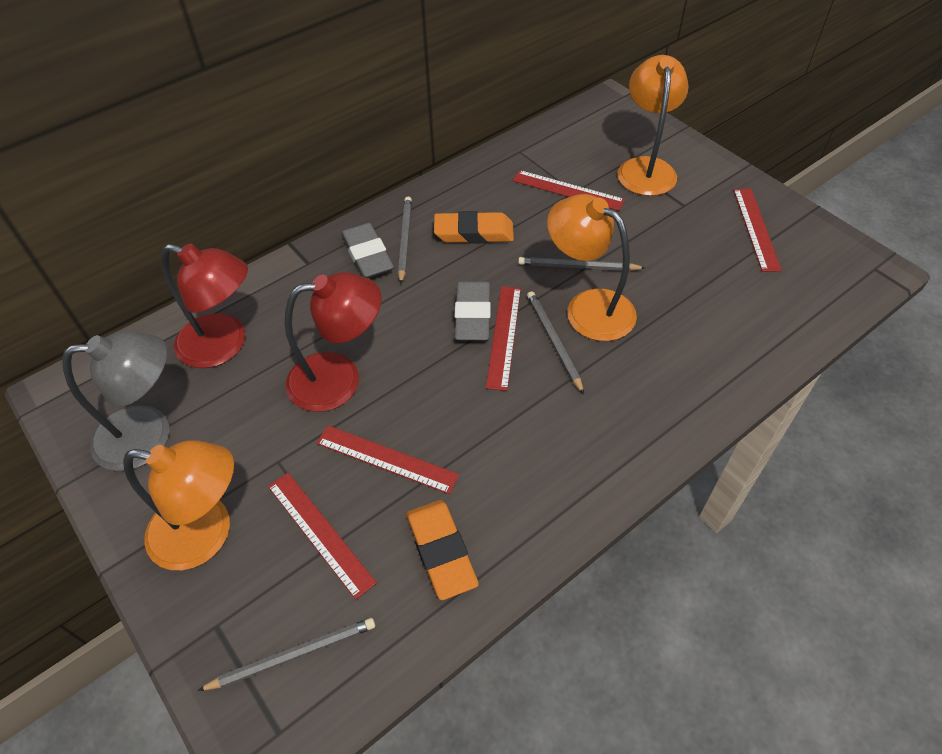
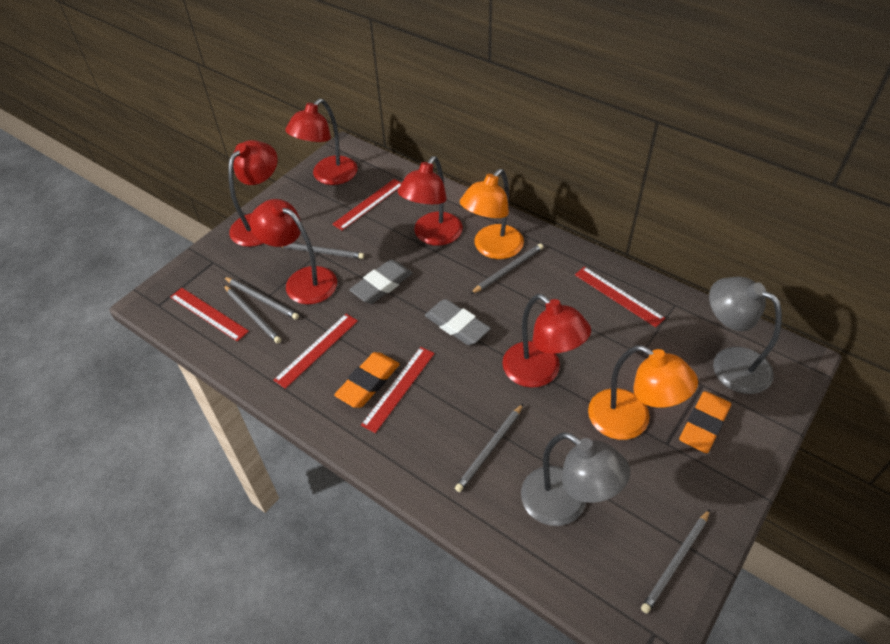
grey lamp: [62,331,169,471] = 1 -> [521,432,630,526] [709,277,782,394] = 2
grey pencil: [197,618,375,691] [398,197,412,284] [518,257,645,271] [527,291,584,394] = 4 -> [224,277,299,320] [224,285,281,343] [282,243,364,259] [455,404,523,492] [471,244,543,294] [641,509,710,613] = 6
orange lamp: [123,440,234,570] [547,194,637,341] [617,55,689,196] = 3 -> [460,169,524,259] [588,345,698,440] = 2
red lamp: [161,244,248,368] [285,272,381,412] = 2 -> [228,140,278,247] [250,199,337,304] [285,99,358,185] [398,156,463,246] [502,294,591,388] = 5

